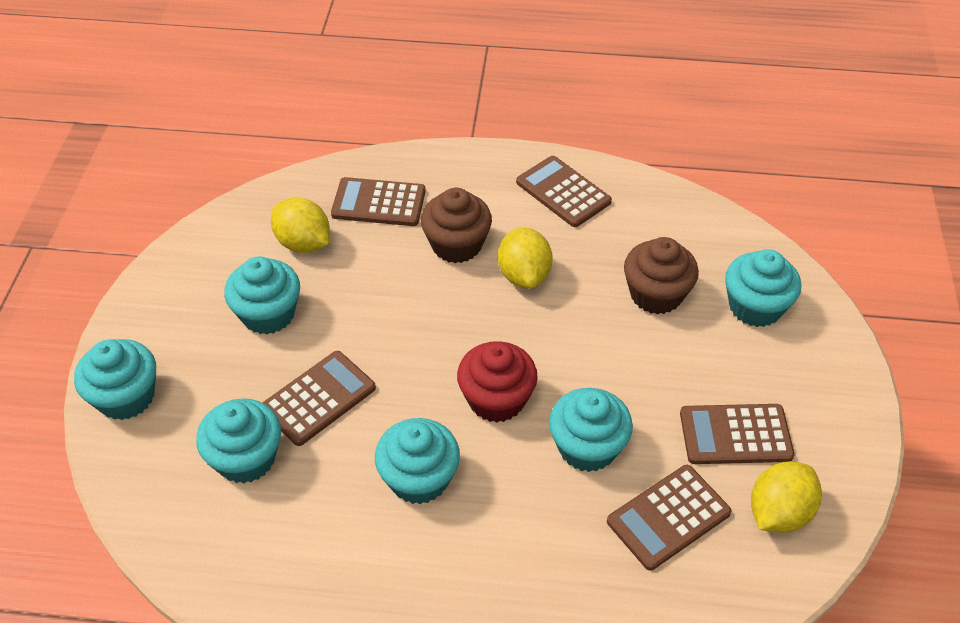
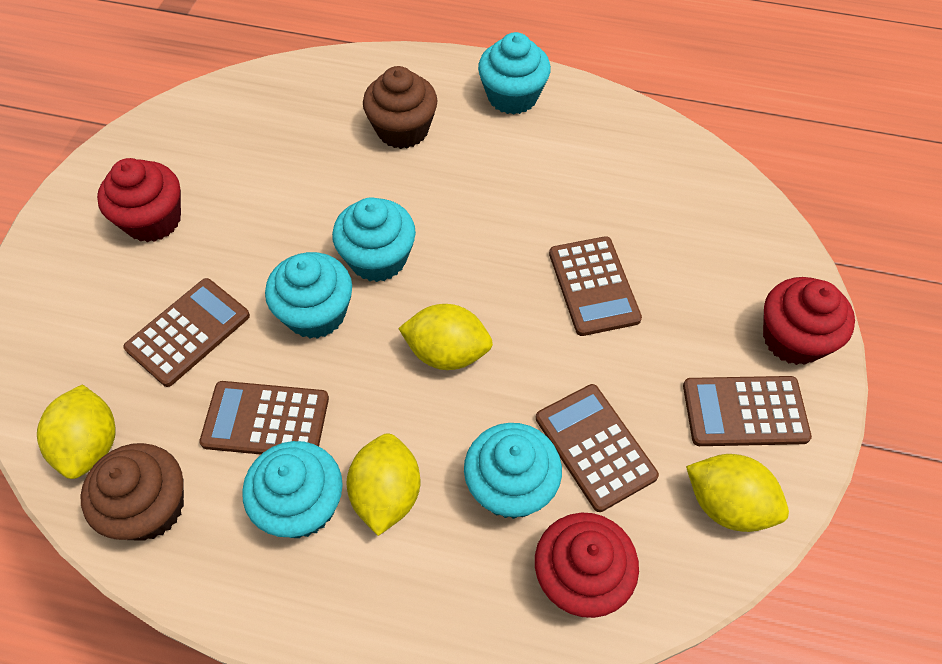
red cupcake: [457,341,538,423] = 1 -> [97,158,181,242] [535,513,639,618] [763,277,855,365] = 3
turquoise cupcake: [74,339,156,420] [196,399,281,484] [224,257,300,335] [375,418,460,504] [549,388,633,472] [725,249,801,327] = 6 -> [242,441,343,538] [265,252,352,339] [332,197,416,282] [464,423,562,519] [478,32,551,115] = 5
yellow lemon: [271,198,330,253] [498,227,553,289] [751,461,822,533] = 3 -> [37,384,116,479] [347,434,420,536] [398,304,493,370] [686,454,789,532] = 4

